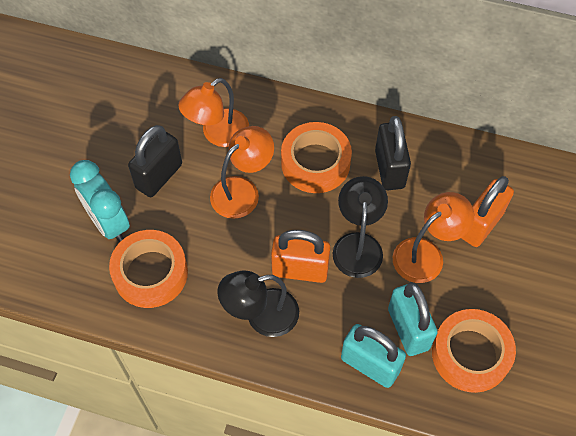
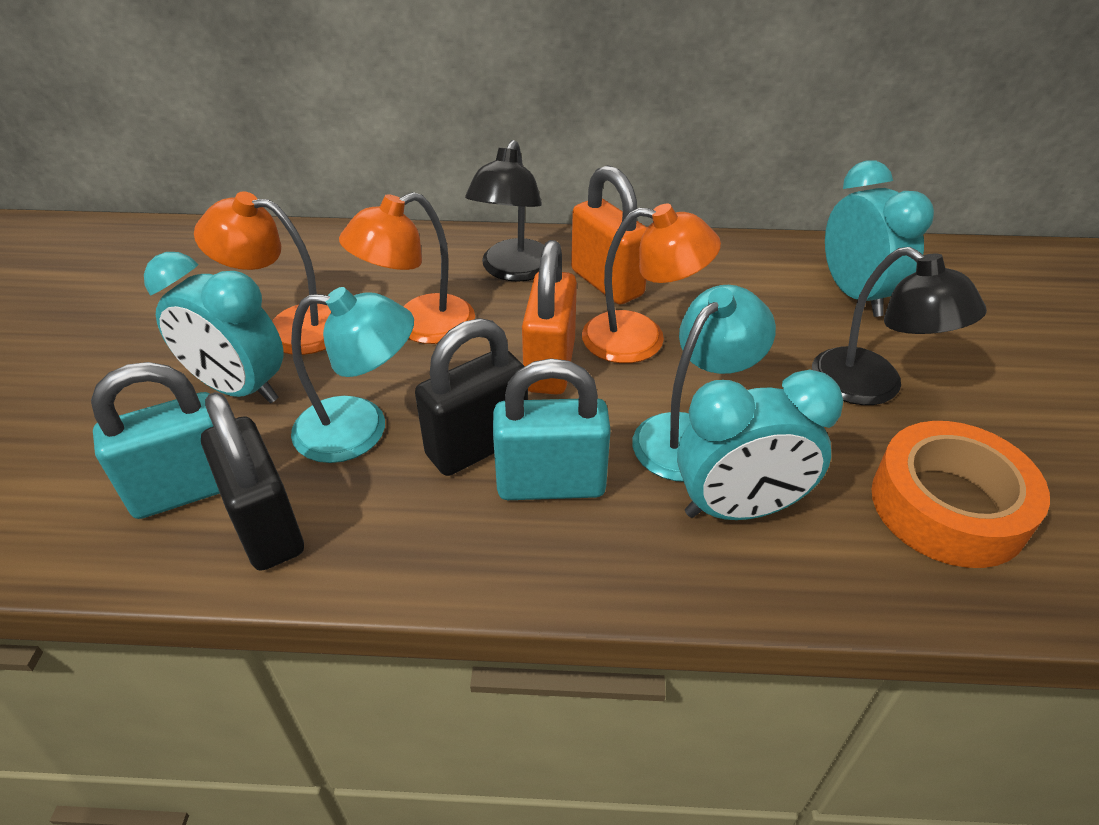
orange tape: [109,230,188,308] [281,122,352,193] [432,309,516,393] = 3 -> [872,421,1050,568] = 1
turquoise clock: [70,160,130,242] = 1 -> [144,252,284,403] [677,370,843,520] [825,160,934,317] = 3
turquoise lamp: none = 0 -> [291,287,414,463] [632,285,776,482] = 2

